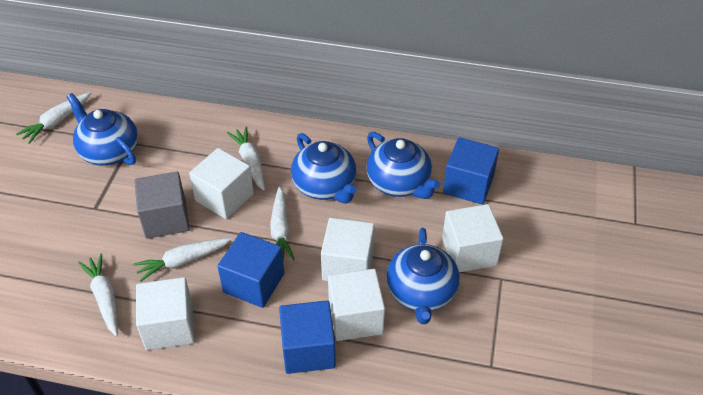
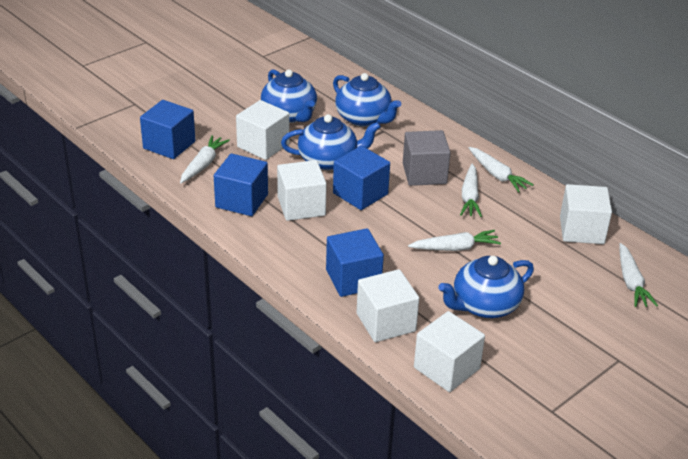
blue cube: [217,232,284,308] [279,301,336,374] [443,137,499,205] = 3 -> [140,100,196,159] [214,153,268,216] [326,228,384,297] [333,146,390,210] = 4

